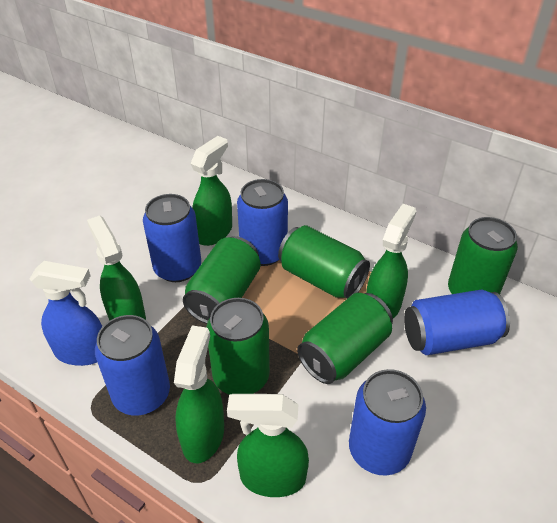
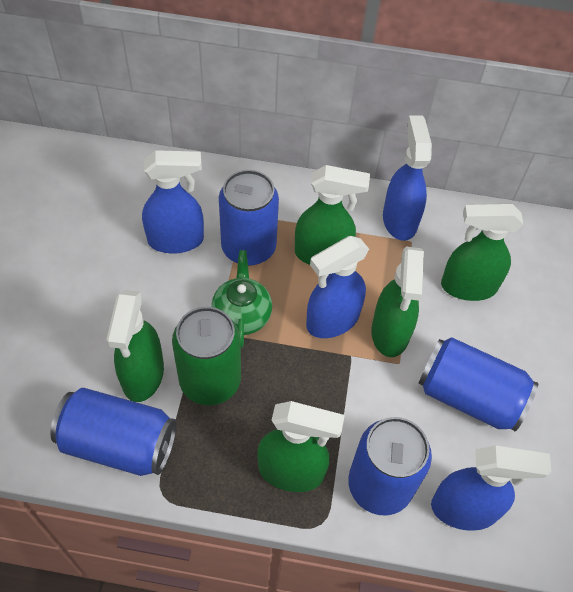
blue can: [95,315,170,415] [143,194,201,282] [237,179,288,266] [349,369,426,476] [404,289,510,355] = 5 -> [50,388,177,476] [219,170,279,266] [348,417,432,516] [419,337,538,432] = 4
blue spray bottle: [30,261,102,366] = 1 -> [142,150,204,254] [306,236,369,338] [383,115,432,241] [431,445,551,531] = 4
green can: [183,236,261,324] [206,298,270,395] [278,225,370,299] [297,293,393,384] [448,217,518,294] = 5 -> [172,307,241,405] = 1
green teapot: none = 0 -> [211,250,272,348] = 1

